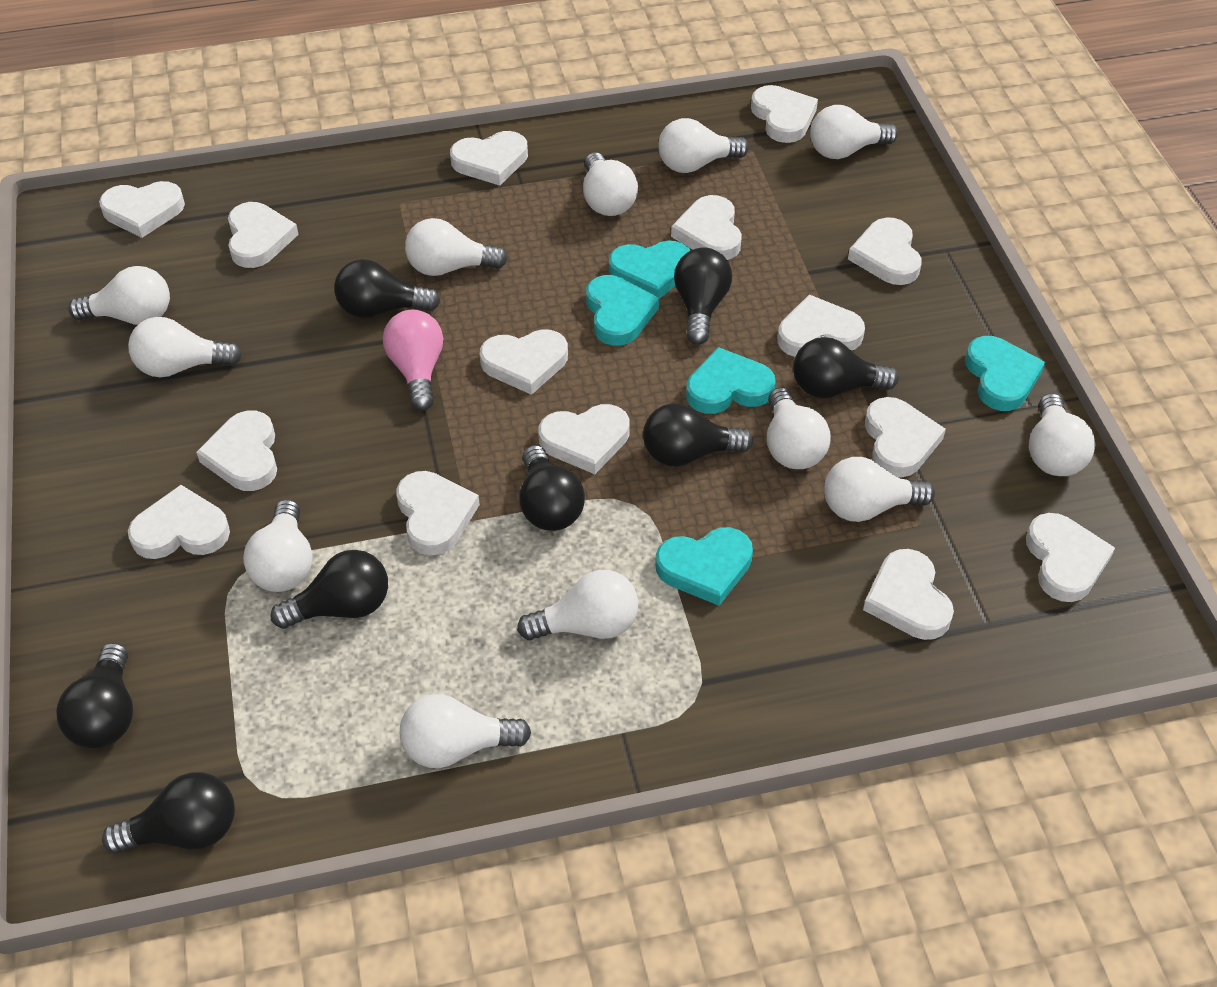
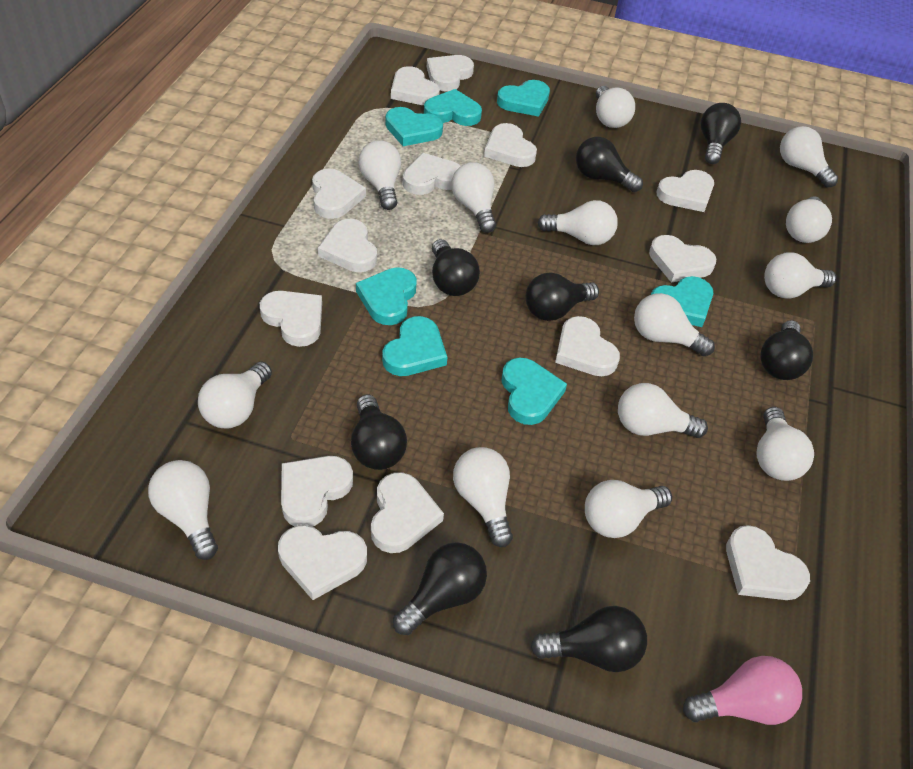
turquoise heart: [586,275,659,346] [609,241,691,299] [655,527,753,606] [686,347,776,414] [965,336,1045,411] = 5 -> [356,267,417,325] [382,316,447,376] [385,107,443,146] [424,89,482,126] [497,80,550,117] [502,358,567,425] [651,276,713,327] = 7
white heart: [99,181,185,238] [128,485,230,559] [196,411,277,491] [228,202,299,268] [396,471,480,555] [450,131,528,186] [480,329,568,395] [538,404,630,474] [671,195,742,260] [751,85,818,143] [777,294,865,357] [848,217,922,285] [863,549,954,640] [865,397,946,478] [1026,513,1115,602] = 15 -> [260,291,322,347] [278,525,367,600] [281,456,353,527] [312,168,366,219] [318,219,377,272] [371,472,444,553] [391,66,440,105] [403,153,460,195] [427,55,474,92] [484,123,537,167] [555,316,620,376] [649,235,716,282] [656,170,714,212] [726,525,810,600] = 14
white light bulb: [68,266,170,325] [128,317,242,377] [243,499,313,592] [400,694,531,768] [405,218,508,276] [517,570,639,640] [583,153,638,216] [658,118,749,173] [767,387,831,469] [810,105,898,159] [824,457,935,522] [1029,393,1095,476] = 12 -> [148,460,218,560] [198,362,272,429] [358,140,401,210] [451,162,496,233] [453,447,513,547] [538,200,618,245] [585,480,672,538] [596,86,635,128] [618,383,708,438] [634,293,715,356] [756,407,814,481] [764,252,836,299] [780,126,838,187] [786,196,832,243] = 14

